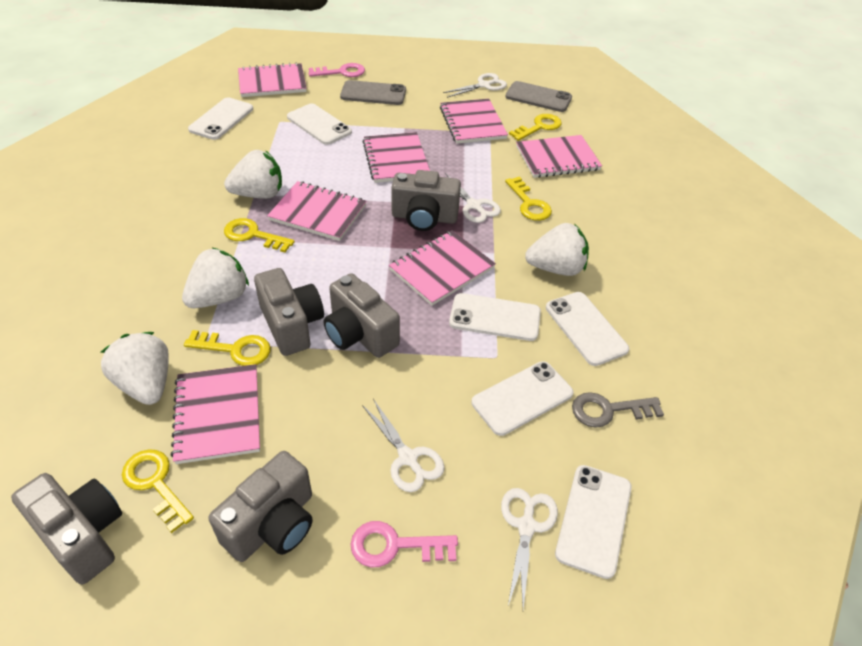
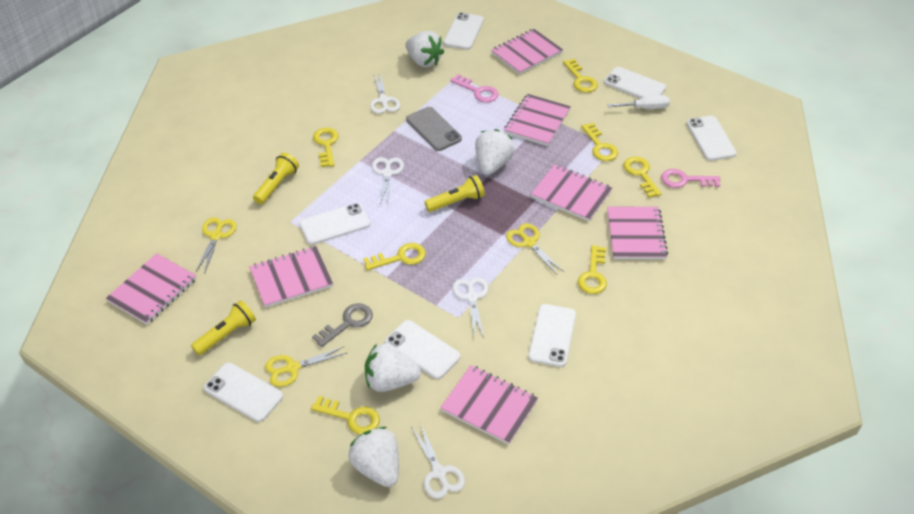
grey camera: [11,473,122,584] [208,451,313,562] [254,268,324,356] [323,273,400,358] [391,170,461,231] = 5 -> none = 0
grey phone: [340,80,406,105] [505,81,572,112] = 2 -> [406,107,462,151] = 1
white phone: [188,97,253,140] [287,103,352,145] [449,293,541,341] [472,361,574,436] [546,292,629,366] [555,465,632,579] = 6 -> [204,363,283,422] [299,203,370,245] [385,320,460,379] [444,12,484,50] [528,304,576,367] [604,67,666,99] [686,116,737,161] = 7
white screwdriver: none = 0 -> [608,95,670,109] = 1
yellow flashlight: none = 0 -> [191,300,256,356] [253,153,299,204] [424,175,485,212] = 3
yellow key: [122,449,194,533] [184,330,271,366] [224,218,295,253] [505,177,552,221] [509,114,562,141] = 5 -> [311,396,380,435] [313,128,339,167] [363,243,426,270] [563,59,598,93] [578,245,607,294] [581,123,618,161] [623,156,662,198] = 7
yellow scissors: none = 0 -> [196,217,237,272] [265,347,347,387] [506,223,564,275] = 3

